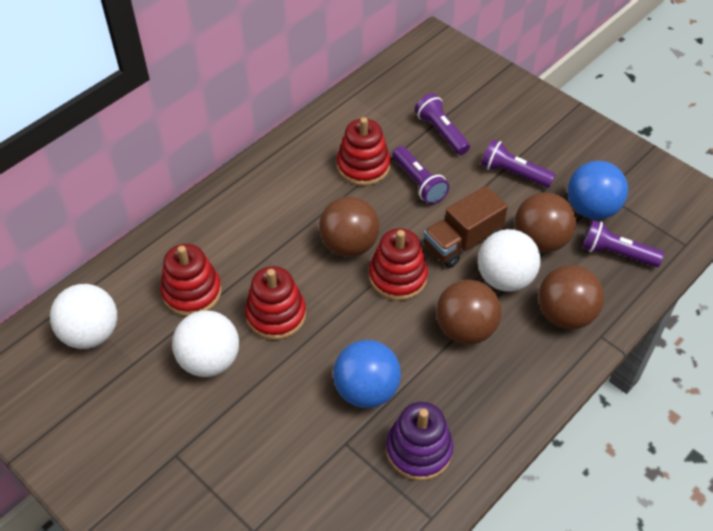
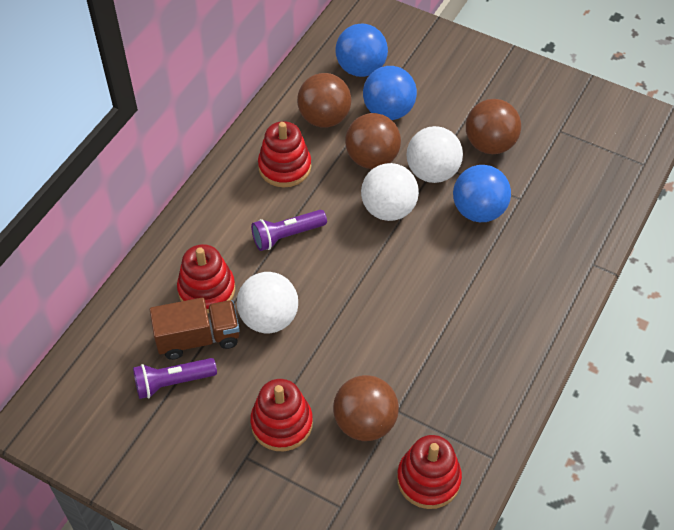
blue ball: [333,340,401,408] [568,161,628,220] = 2 -> [335,23,388,77] [363,66,417,120] [453,165,511,222] = 3
purple flashlight: [392,146,449,204] [415,93,470,155] [481,139,556,188] [582,220,664,267] = 4 -> [133,358,217,399] [251,210,327,251] = 2
purple stacking toy: [386,402,453,481] = 1 -> none = 0

